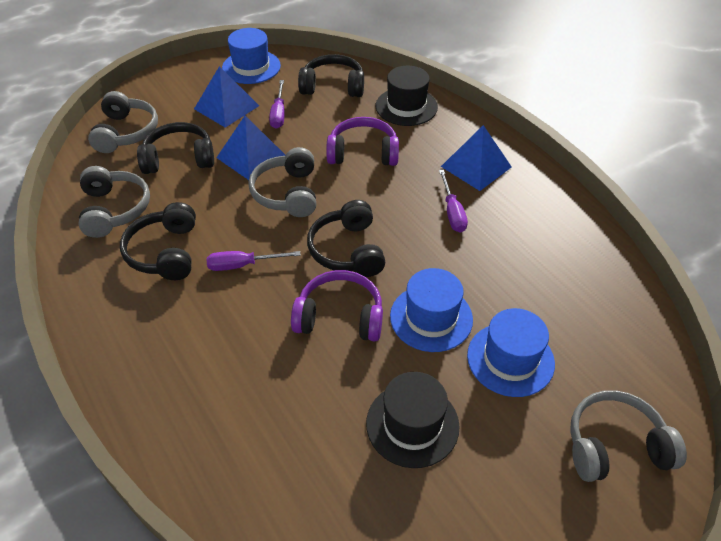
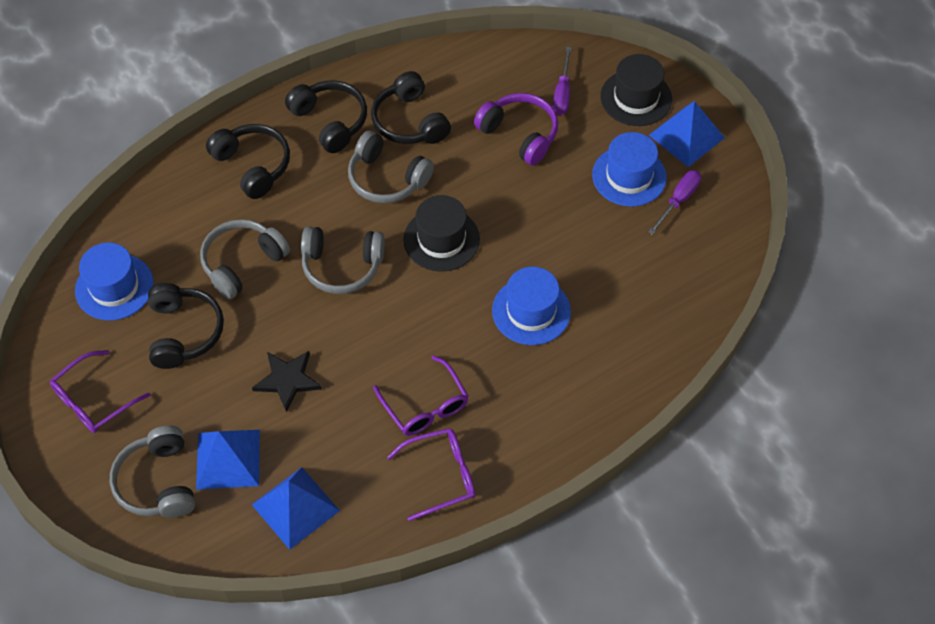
black star: none = 0 -> [252,351,322,413] = 1
purple glasses: none = 0 -> [50,350,150,433] [373,355,469,436] [387,428,475,521] = 3
purple headphones: [291,270,383,341] [326,117,399,166] = 2 -> [474,93,558,165] = 1
purple screwdriver: [206,251,301,271] [269,80,285,129] [439,170,468,233] = 3 -> [553,47,571,115] [648,170,701,235] = 2

